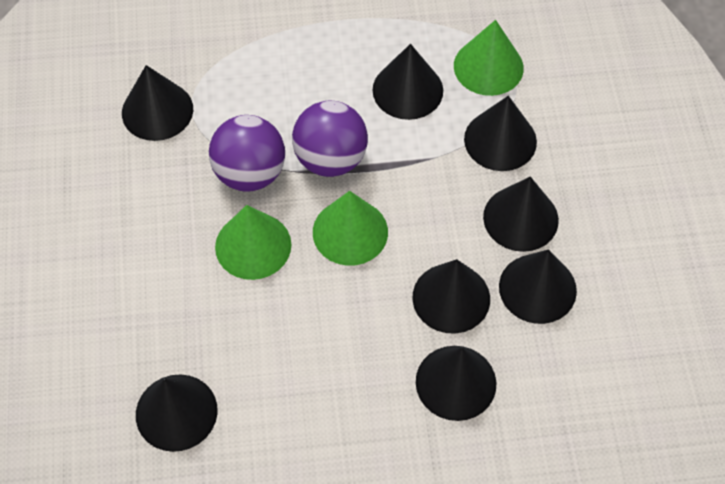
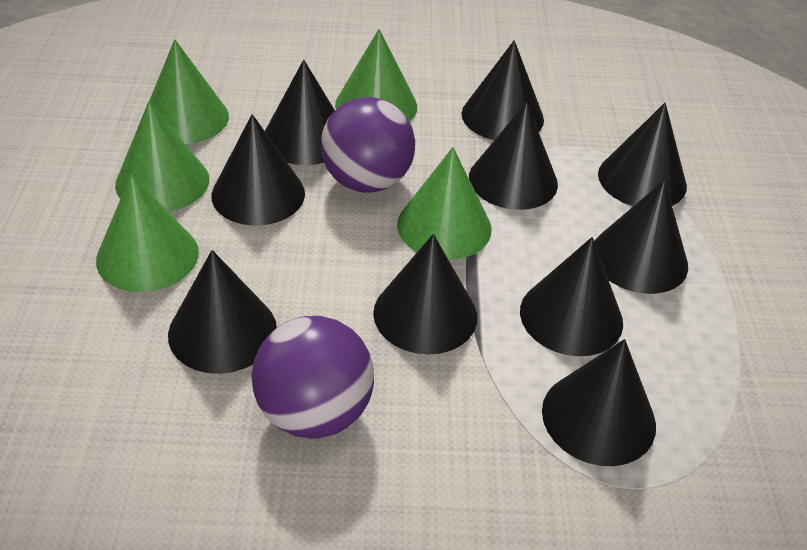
black cone: [122,65,193,141] [136,374,218,452] [372,44,443,120] [413,259,490,334] [416,346,496,421] [464,96,537,171] [483,177,559,252] [499,249,577,324] = 8 -> [168,250,277,374] [212,114,305,226] [265,59,335,165] [373,234,477,355] [462,40,544,140] [469,102,558,210] [520,237,623,356] [542,339,656,466] [594,180,688,294] [598,103,687,206] = 10
green cone: [215,205,291,280] [313,191,388,266] [454,20,524,96] = 3 -> [96,174,199,292] [115,101,209,211] [149,39,229,144] [335,29,417,121] [397,147,492,260] = 5

